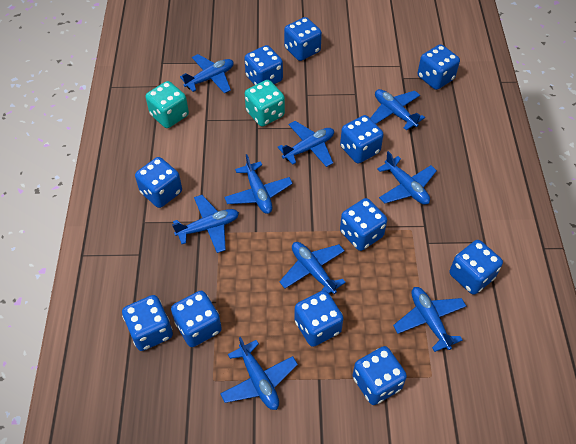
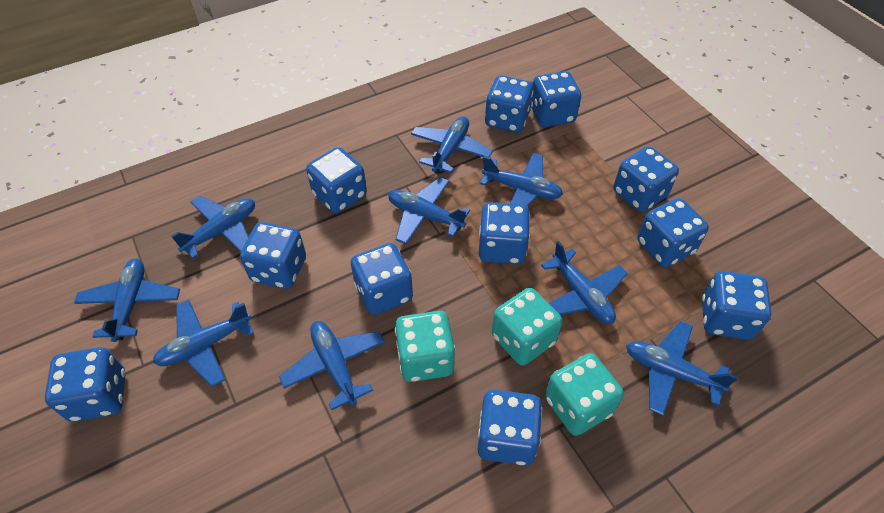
turquoise dice: [146,81,189,128] [245,80,285,127] = 2 -> [395,311,455,382] [492,288,563,366] [545,353,624,436] = 3

